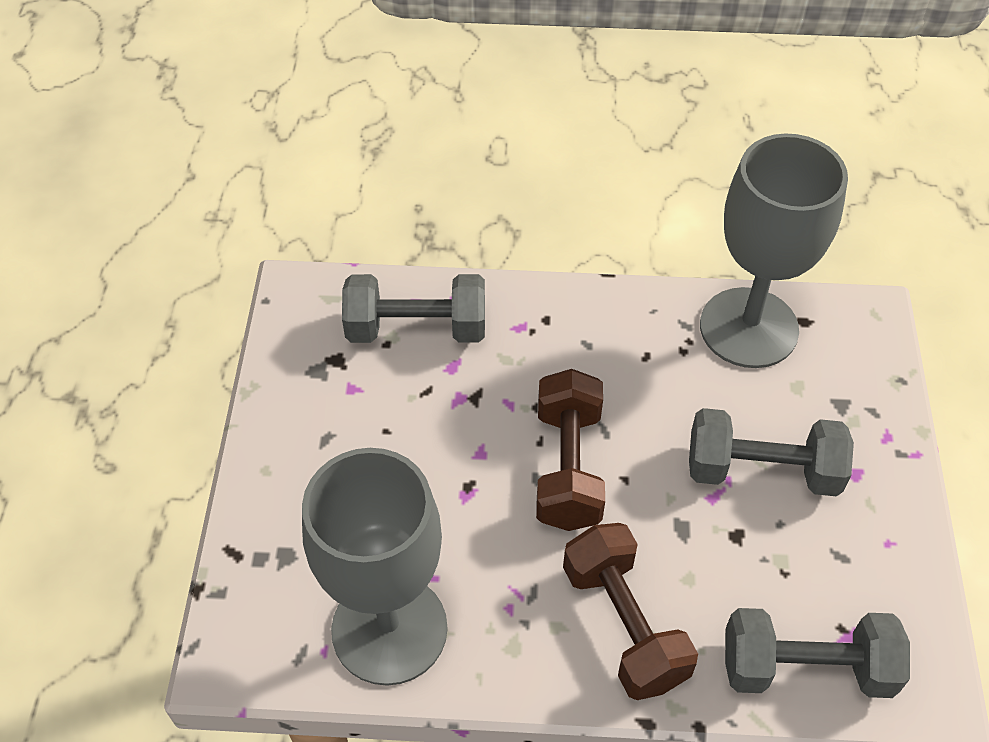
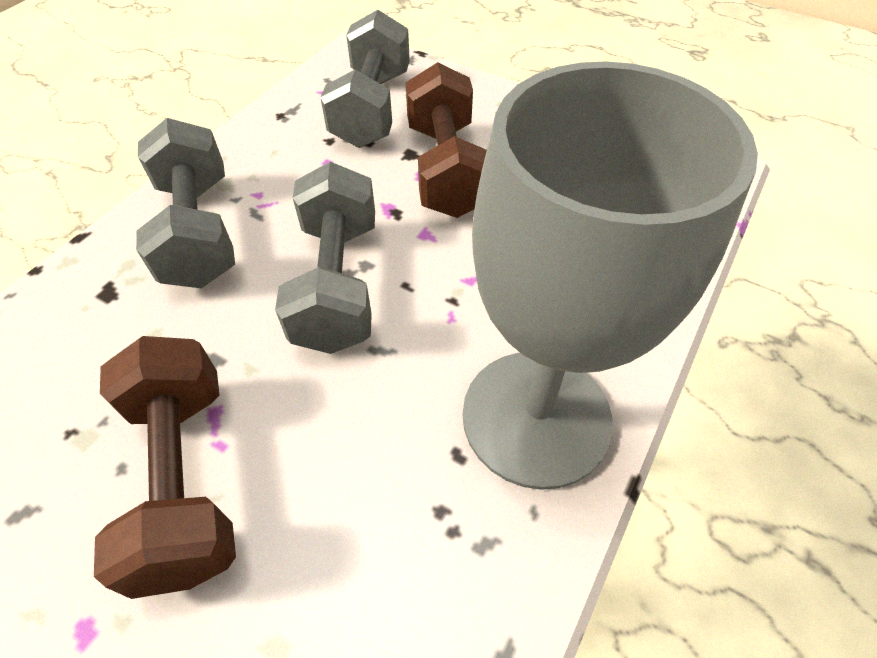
grey goblet: [302,448,448,686] [700,133,848,368] = 2 -> [463,61,758,490] = 1

